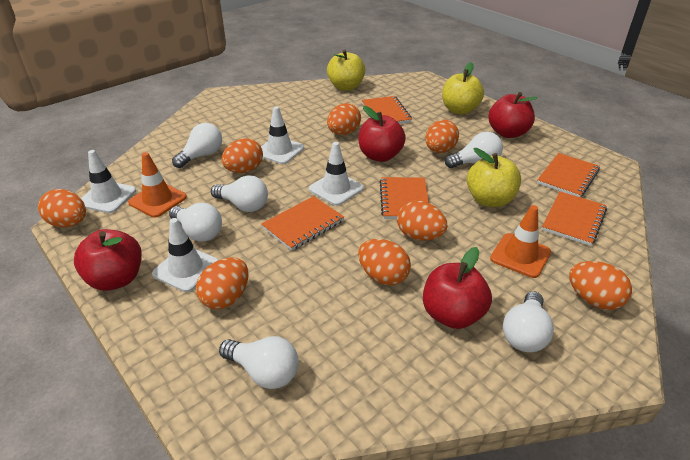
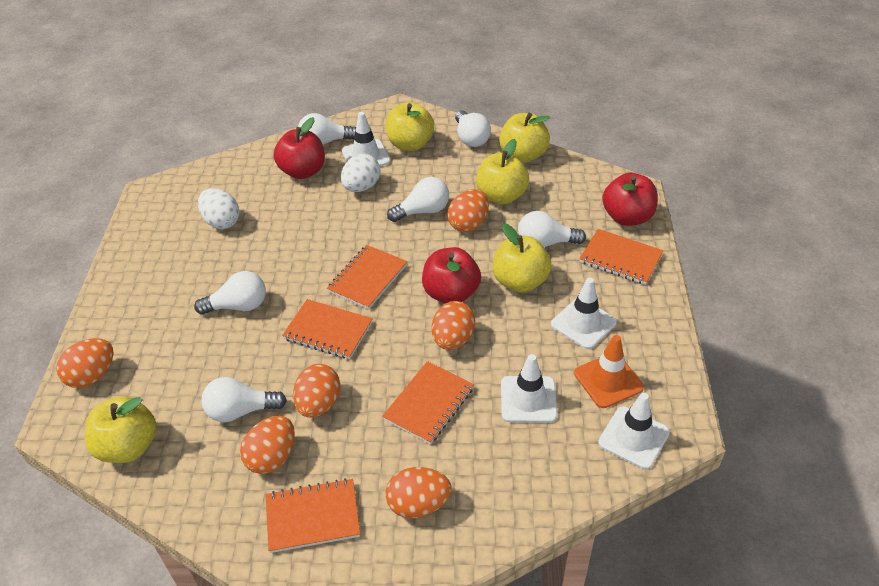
orange egg: [38,189,86,228] [196,257,249,309] [221,138,263,173] [327,103,361,135] [358,239,411,285] [397,201,448,241] [425,120,459,153] [569,261,632,310] = 8 -> [56,338,113,388] [240,416,295,474] [293,364,340,418] [385,467,451,518] [432,301,475,350] [447,189,489,232] = 6
orange traffic cone: [128,152,187,218] [490,205,551,278] = 2 -> [574,335,644,408] = 1
red apple: [74,229,142,291] [359,106,406,162] [423,247,492,329] [488,92,538,138] = 4 -> [274,117,325,179] [422,247,481,303] [602,173,658,226] = 3
white egg: none = 0 -> [198,188,240,229] [341,154,381,192] = 2
yellow apple: [327,49,365,91] [442,62,484,115] [467,148,521,207] = 3 -> [85,396,157,463] [385,102,434,151] [476,139,529,204] [493,223,551,293] [499,113,550,163] = 5

